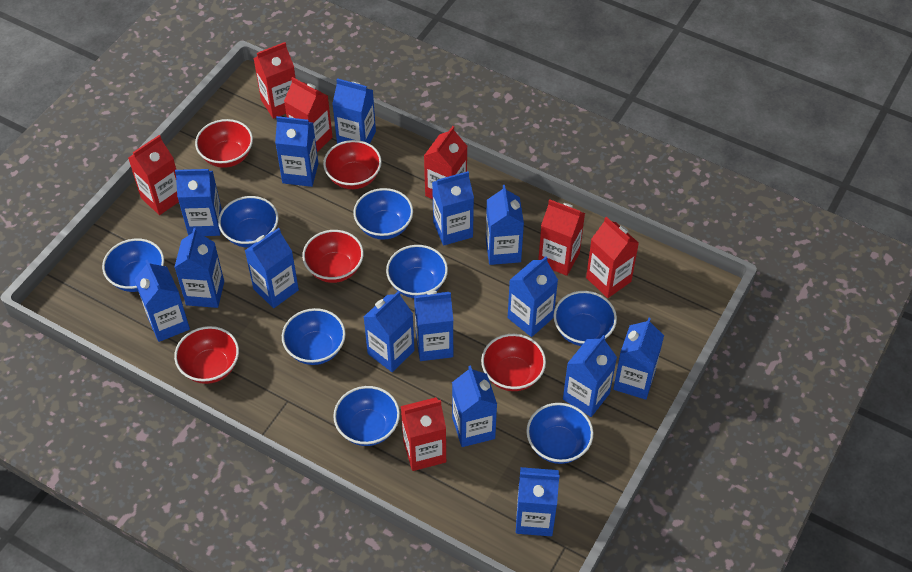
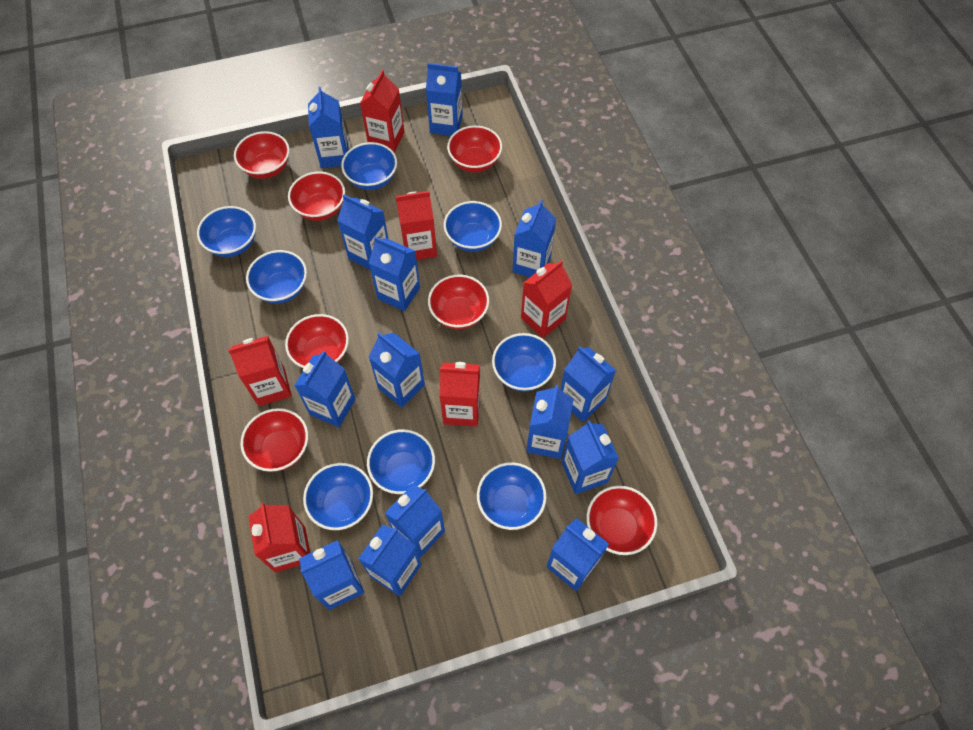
blue carton: [134,260,190,342] [174,228,224,308] [175,169,222,236] [245,228,299,308] [275,116,319,187] [332,78,376,144] [364,291,415,372] [414,291,453,361] [432,171,474,246] [452,365,497,447] [486,185,524,265] [508,256,558,337] [516,467,559,536] [563,335,617,417] [613,318,664,400] = 15 -> [294,350,355,427] [299,540,364,610] [308,87,349,168] [337,195,388,270] [358,524,421,597] [369,237,420,311] [369,333,425,408] [385,484,445,558] [426,63,463,136] [513,200,556,277] [527,385,574,459] [547,518,609,591] [560,347,616,422] [562,420,619,494] = 14
red bowl: [174,326,239,384] [195,119,253,168] [302,230,364,283] [323,140,382,189] [481,334,546,391] = 5 -> [234,131,289,179] [240,408,308,472] [285,314,349,368] [288,172,345,221] [428,275,489,329] [447,125,502,172] [587,486,657,555] = 7
red carton: [128,135,179,215] [253,42,296,119] [284,77,333,152] [401,397,446,471] [424,126,467,199] [538,199,585,276] [586,217,639,298] = 7 -> [228,336,292,406] [248,503,310,572] [360,70,404,152] [396,191,437,260] [439,362,480,427] [521,260,573,338] = 6

